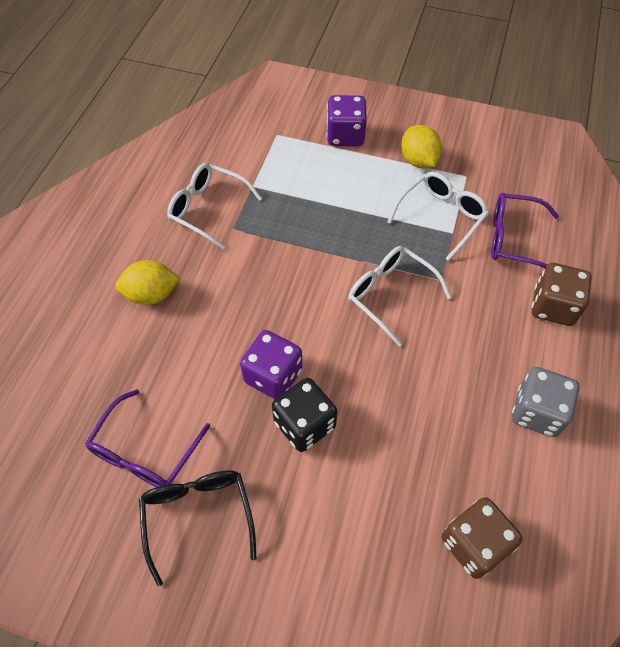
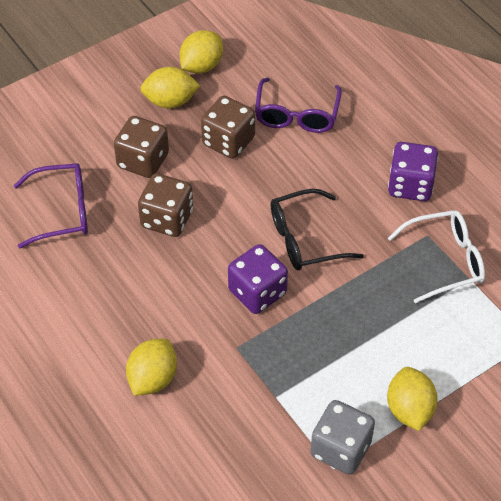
black dice: [272,378,337,452] = 1 -> none = 0
brown dice: [442,497,523,579] [532,263,592,326] = 2 -> [114,116,169,178] [138,173,193,237] [201,96,255,159] = 3
white glasses: [167,163,262,250] [348,246,451,347] [387,172,489,261] = 3 -> [388,210,485,303] = 1
yellow lemon: [115,260,180,305] [401,125,442,168] = 2 -> [126,339,177,396] [140,67,200,108] [179,30,223,74] [387,367,438,431] = 4

